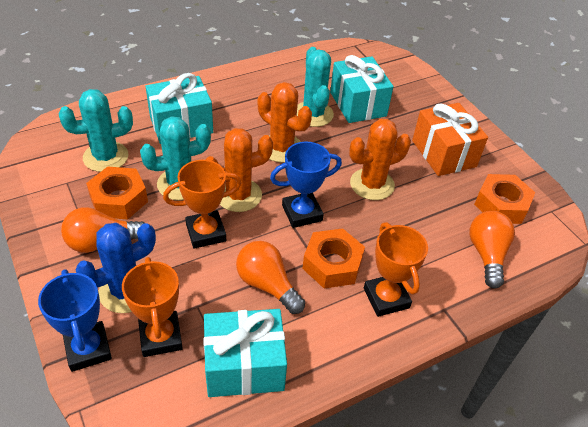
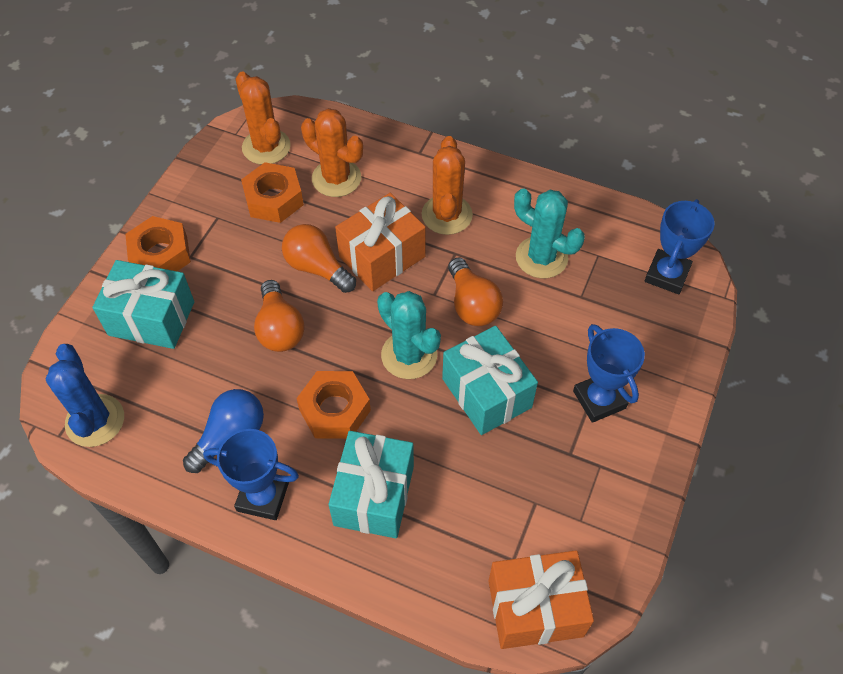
blue light bulb: none = 0 -> [183,389,264,473] = 1
blue trophy: [38,269,112,372] [270,142,342,228] = 2 -> [203,429,299,520] [573,324,645,423] [645,199,715,294] = 3
orange gift: [412,103,488,176] = 1 -> [335,193,426,291] [488,550,594,649] = 2
orange trophy: [122,257,183,357] [163,160,241,249] [364,222,428,317] = 3 -> none = 0
turquoise cactus: [58,89,133,172] [140,116,211,200] [297,47,334,127] = 3 -> [377,291,441,379] [514,188,585,278] = 2

